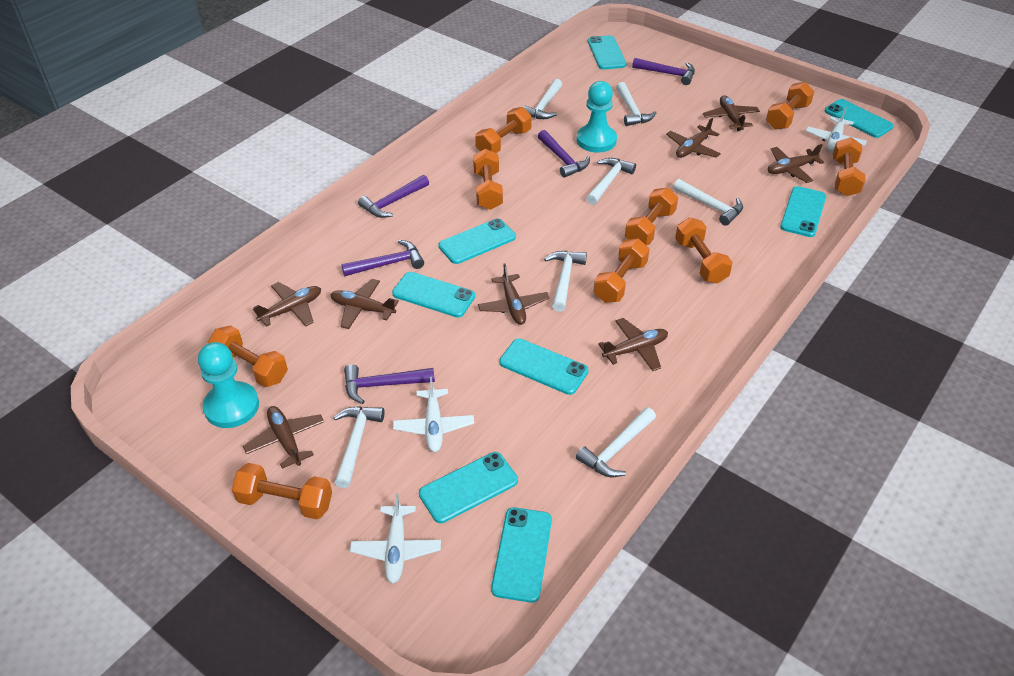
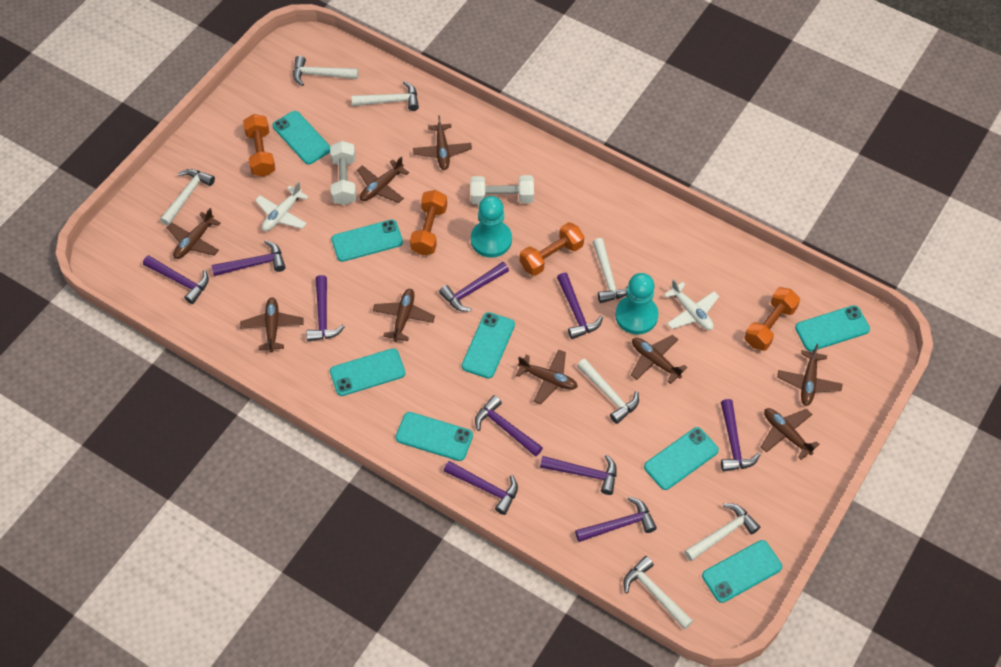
brown plane: [243,406,324,469] [253,282,321,327] [330,279,399,329] [478,264,549,325] [598,318,668,371] [666,118,721,158] [703,95,760,131] [768,144,824,183] = 8 -> [167,208,221,259] [240,298,303,352] [357,157,409,203] [372,289,435,342] [413,115,472,170] [516,349,578,404] [631,335,687,384] [761,408,820,460] [777,344,843,406] = 9
orange dumbbell: [208,325,288,387] [232,463,332,519] [473,149,503,210] [475,107,532,153] [594,239,650,303] [625,187,678,245] [675,217,733,284] [766,82,815,130] [833,137,866,196] = 9 -> [243,114,276,177] [410,190,447,255] [520,222,584,276] [745,287,800,351] = 4
purple hammer: [341,240,424,276] [344,364,435,404] [358,175,429,218] [538,130,590,178] [632,58,695,85] = 5 -> [143,255,209,304] [212,240,286,276] [306,275,345,342] [439,262,509,311] [444,461,518,515] [475,395,543,457] [540,455,617,495] [557,273,603,339] [575,497,657,542] [721,399,760,472] = 10
white dumbbell: none = 0 -> [330,141,356,205] [470,175,534,204] = 2
white plane: [350,493,441,583] [393,377,474,452] [806,107,867,151] = 3 -> [255,182,308,231] [664,279,719,330] = 2

